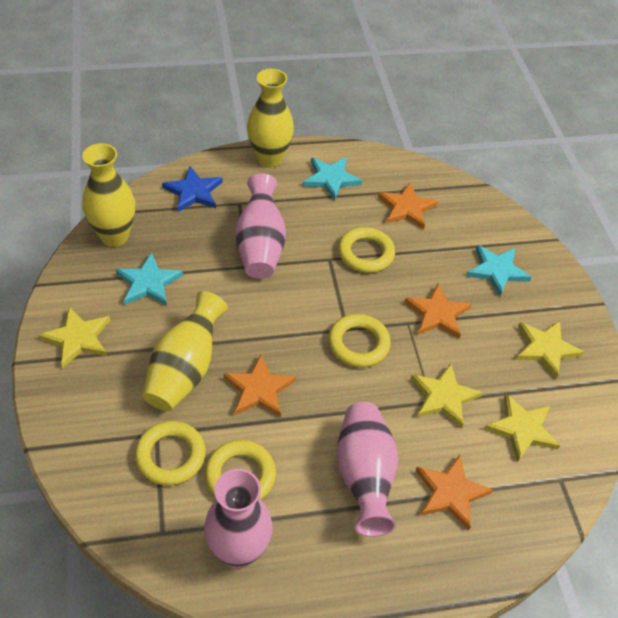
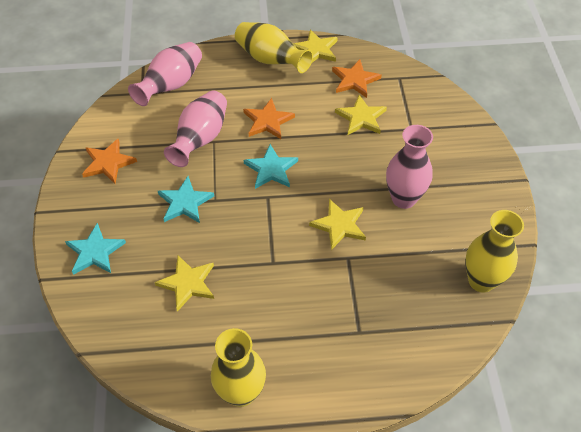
blue star: [162,166,223,212] = 1 -> none = 0
orange star: [224,354,296,417] [378,183,438,229] [404,283,472,339] [416,455,493,530] = 4 -> [82,139,137,184] [243,98,295,139] [332,59,382,98] = 3
yellow ring: [135,421,206,486] [205,440,276,499] [328,314,391,367] [338,227,395,273] = 4 -> none = 0

